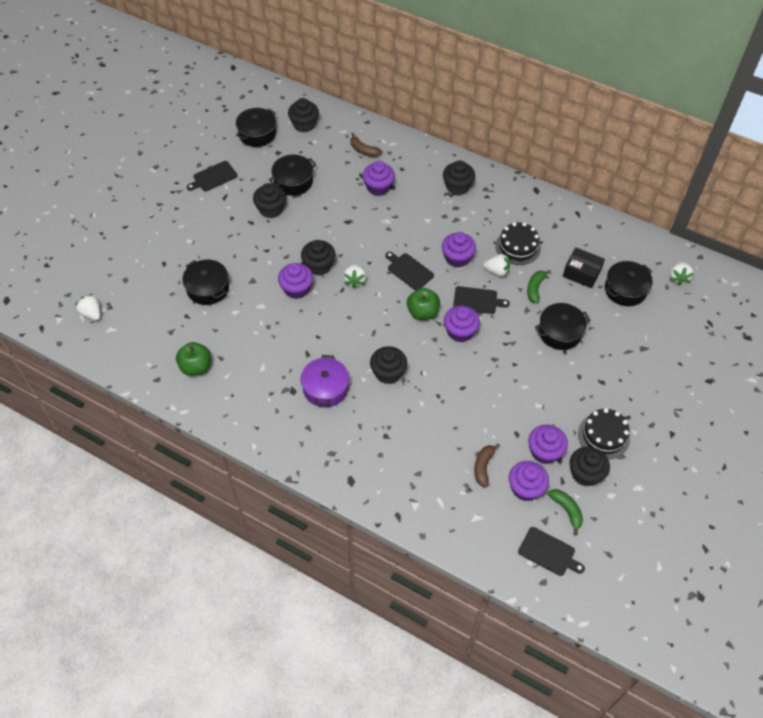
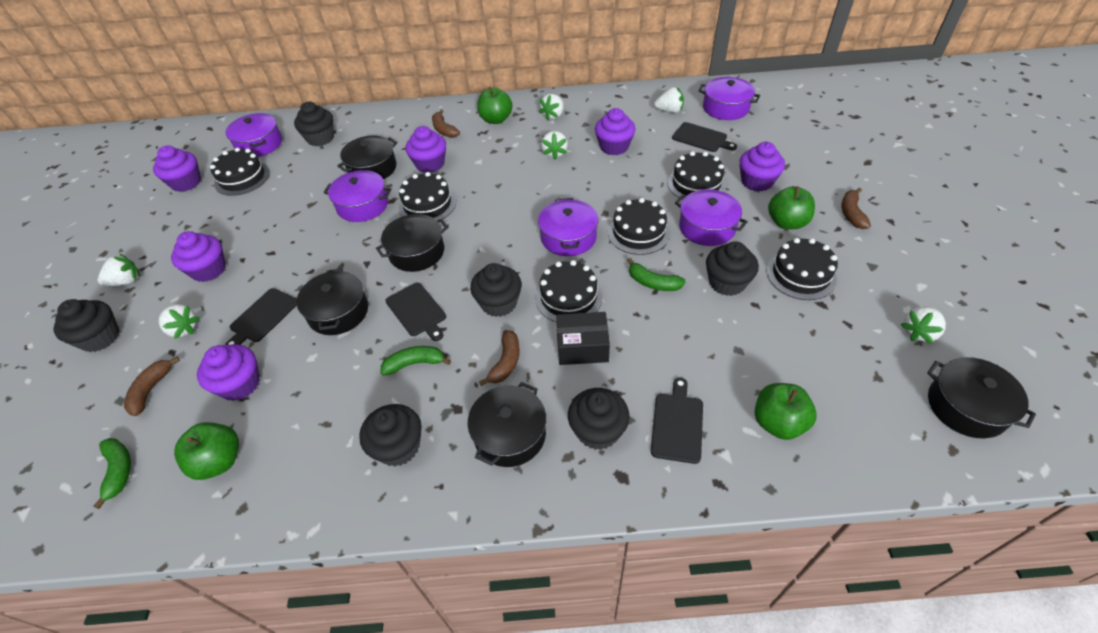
black cake: [495,222,541,265] [578,408,630,459] = 2 -> [210,148,270,196] [399,172,456,220] [535,260,602,322] [608,198,670,255] [667,151,726,200] [766,238,838,300] = 6
brown banana: [351,133,382,157] [474,444,500,487] = 2 -> [124,357,180,416] [432,109,460,138] [479,330,520,386] [841,188,871,229] = 4
green apple: [176,342,211,376] [407,288,440,320] = 2 -> [174,422,239,480] [477,87,512,124] [755,383,817,440] [768,186,815,230] = 4
green banana: [527,270,551,304] [548,489,583,535] = 2 -> [93,438,131,509] [380,346,451,375] [627,258,686,291] = 3
purple pot: [301,355,349,407] = 1 -> [225,113,282,157] [324,170,391,222] [538,198,598,256] [675,189,748,246] [698,77,760,120] = 5
white strawberry: [75,294,101,320] [343,263,366,289] [483,254,510,277] [670,261,694,286] = 4 -> [98,253,141,286] [159,304,200,339] [539,94,564,121] [541,131,568,160] [654,87,684,113] [901,307,946,344] = 6

